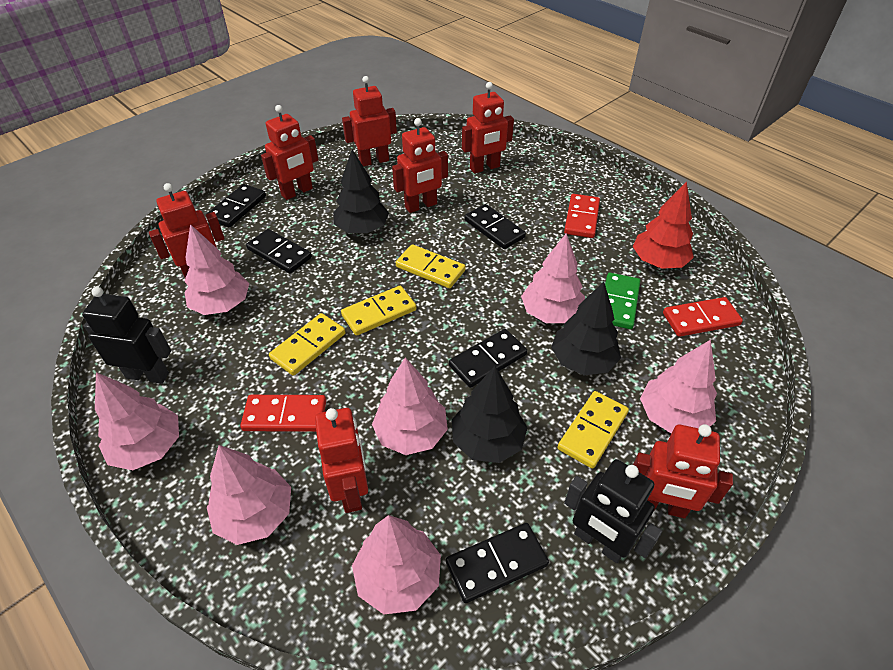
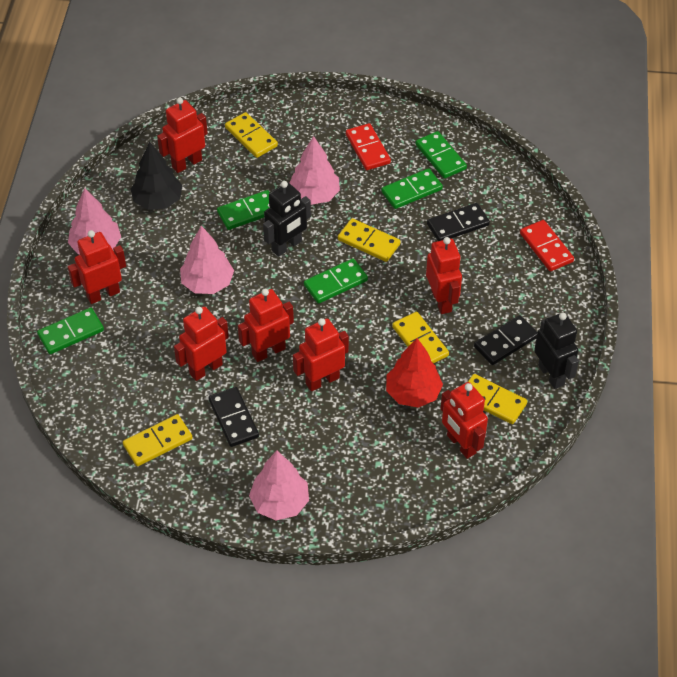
black domino: [207,184,266,228] [246,229,312,274] [446,523,549,603] [449,329,527,388] [464,204,526,249] = 5 -> [208,387,259,447] [427,203,490,241] [474,315,537,365] = 3
black tree: [333,150,389,233] [452,366,527,463] [551,282,621,375] = 3 -> [131,142,183,210] = 1
green domino: [605,273,640,329] = 1 -> [37,307,104,354] [217,190,270,230] [304,258,368,304] [381,168,443,209] [415,131,467,179] = 5
pink tree: [95,372,179,470] [184,224,249,315] [207,445,291,545] [352,515,441,614] [372,357,448,455] [521,233,585,323] [640,340,717,433] = 7 -> [68,188,121,254] [180,226,234,294] [249,451,309,520] [290,136,340,205] = 4
red domino: [240,395,326,432] [564,194,600,238] [663,297,743,337] = 3 -> [346,123,391,170] [520,220,574,271] = 2
yellow domino: [269,313,346,376] [341,286,416,336] [396,244,466,288] [557,391,629,469] = 4 -> [123,414,192,466] [225,112,278,158] [338,218,401,262] [392,312,449,364] [468,374,527,424] = 5

